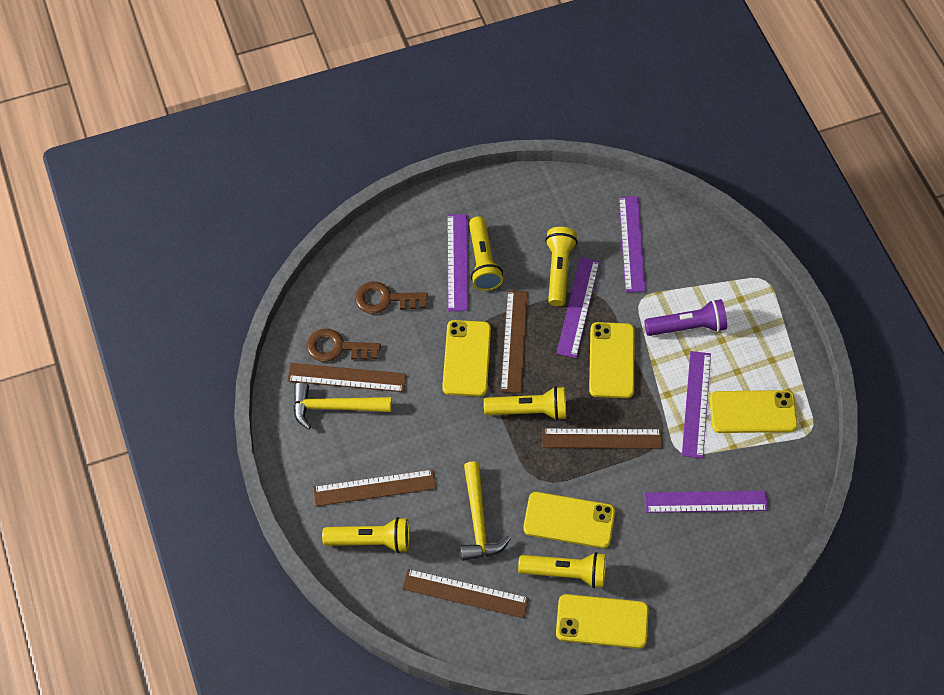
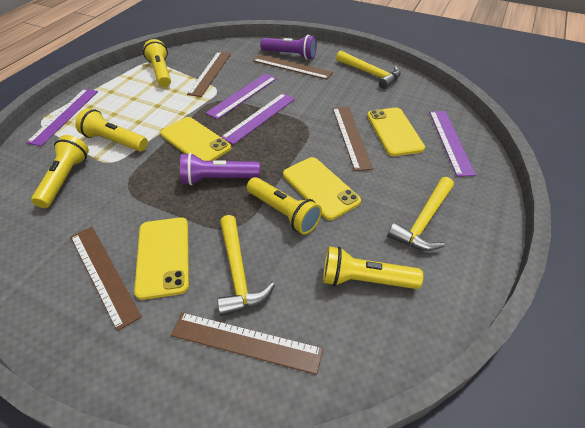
brown key: [306,329,381,362] [355,282,428,314] = 2 -> none = 0
purple flashlight: [644,299,727,336] = 1 -> [180,153,260,185] [260,35,317,60] = 2
purple ruler: [447,214,468,311] [557,257,600,358] [619,196,646,292] [644,491,768,513] [682,351,711,459] = 5 -> [26,89,98,146] [206,74,277,120] [221,93,295,145] [429,111,476,177] = 4
yellow hammer: [293,382,392,429] [460,461,511,561] = 2 -> [217,215,275,316] [336,50,401,89] [388,177,454,251] = 3
yellow phone: [442,320,491,396] [523,492,615,548] [556,594,649,649] [589,322,635,398] [710,390,798,433] = 5 -> [134,217,189,300] [161,117,231,161] [283,157,361,220] [367,108,425,156] = 4

